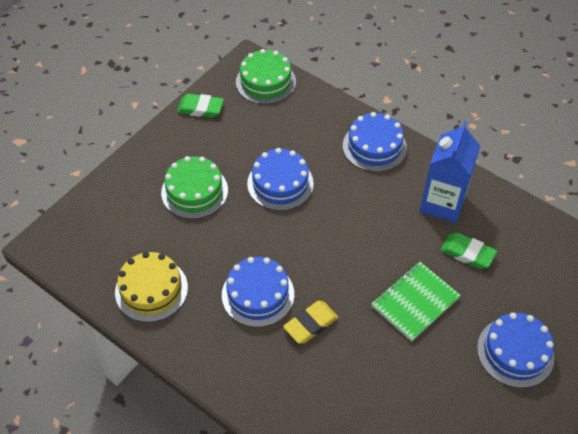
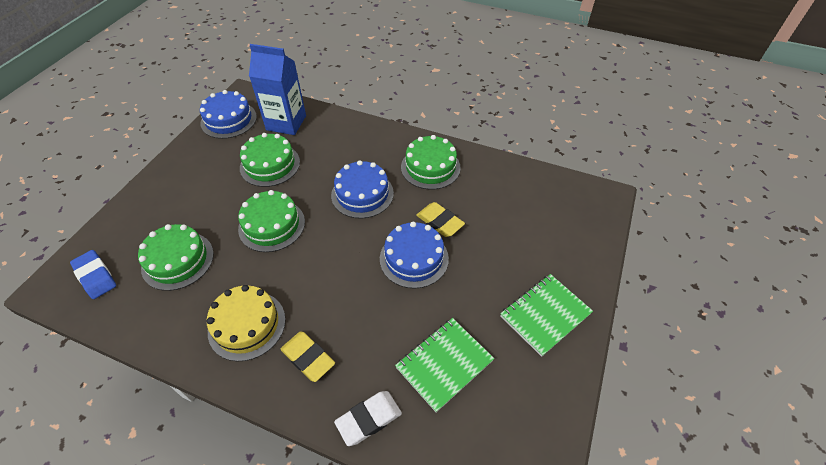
blue cake: [222,257,294,327] [247,148,314,211] [343,112,407,172] [477,313,555,388] = 4 -> [200,90,257,139] [331,160,394,219] [380,222,449,288] = 3
blue eraser: none = 0 -> [70,250,116,299] = 1
green cake: [161,156,228,219] [236,49,296,104] = 2 -> [138,224,214,291] [238,190,305,252] [240,133,300,187] [401,135,461,190] = 4
green eraser: [177,94,224,118] [440,233,497,269] = 2 -> none = 0
green notebook: [371,262,461,342] = 1 -> [395,318,494,412] [500,274,593,357] = 2
white eraser: none = 0 -> [334,391,402,446] = 1
yellow eraser: [283,301,339,344] = 1 -> [281,332,335,382] [416,202,465,237] = 2

